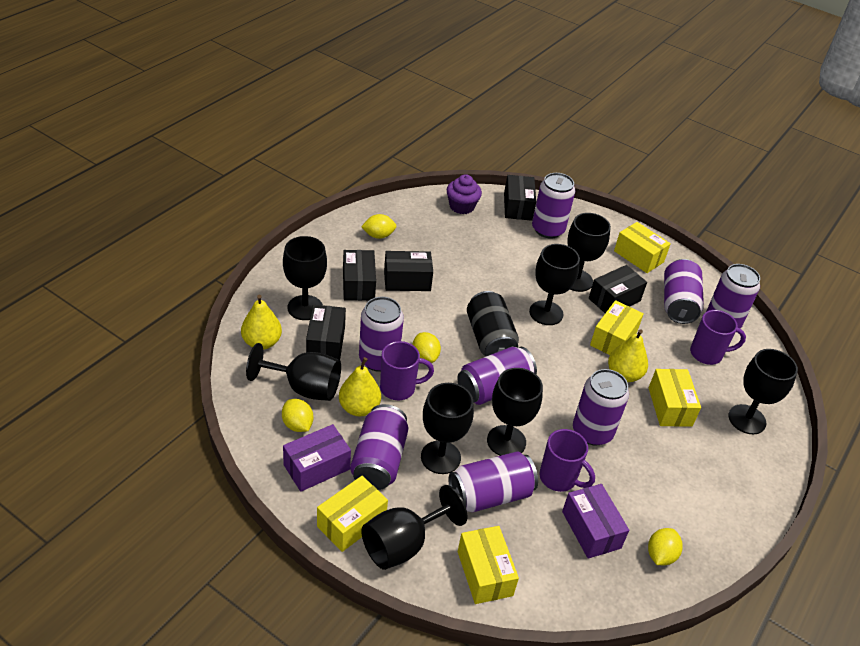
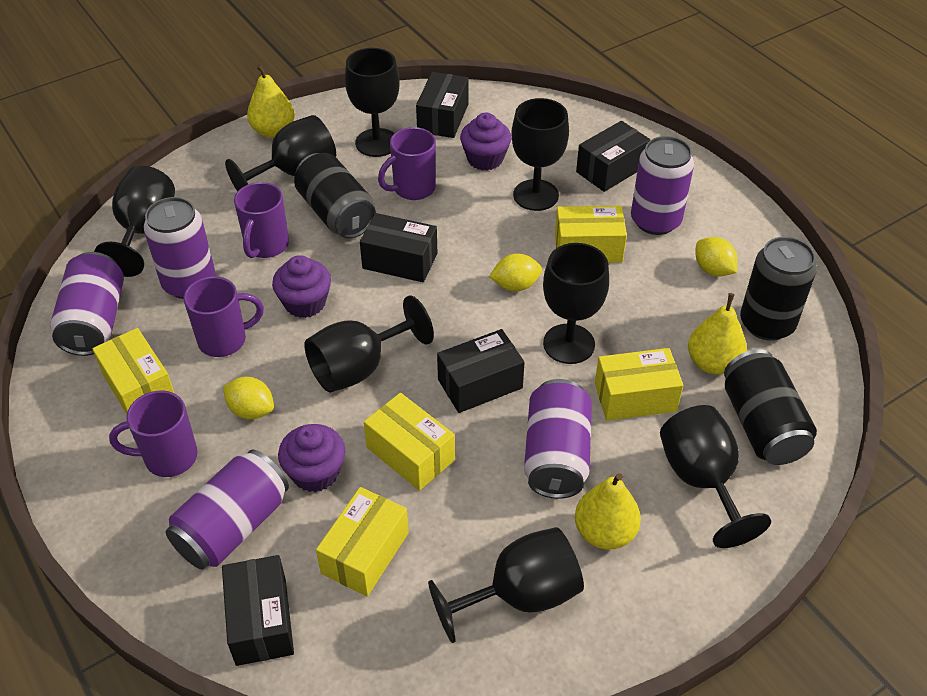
black can: [467,291,519,356] = 1 -> [294,153,376,239] [724,349,817,465] [740,237,817,341] = 3
purple box: [283,424,351,492] [562,484,629,559] = 2 -> none = 0
purple can: [350,404,409,490] [359,297,404,372] [448,451,538,513] [458,347,537,405] [532,173,575,239] [573,369,629,446] [664,259,704,324] [706,264,760,329] = 8 -> [50,252,124,356] [144,197,216,299] [166,450,289,569] [524,379,592,499] [631,136,694,235] = 5
purple cupcake: [447,174,482,214] = 1 -> [272,255,331,318] [278,424,345,492] [460,113,511,170] = 3
purple mug: [380,341,434,400] [539,429,595,492] [690,310,746,365] = 3 -> [109,390,198,477] [184,276,264,357] [234,182,289,258] [378,127,436,200] = 4
yellow lemon: [282,399,313,432] [361,214,396,239] [412,332,441,363] [648,528,683,565] = 4 -> [223,377,274,419] [489,253,542,291] [695,237,737,276] = 3

